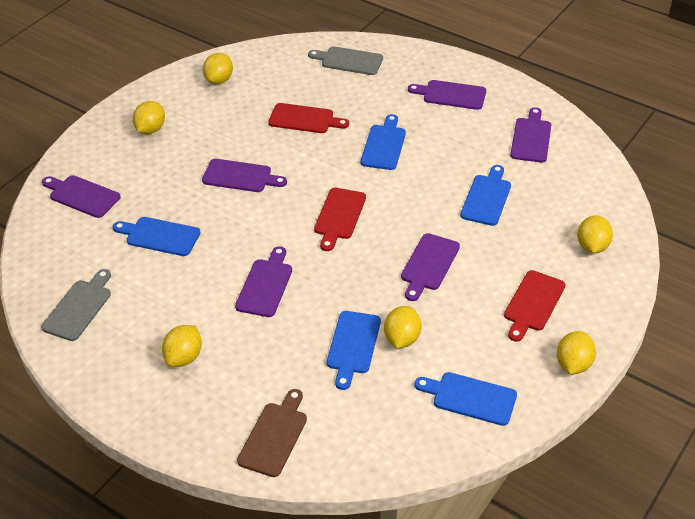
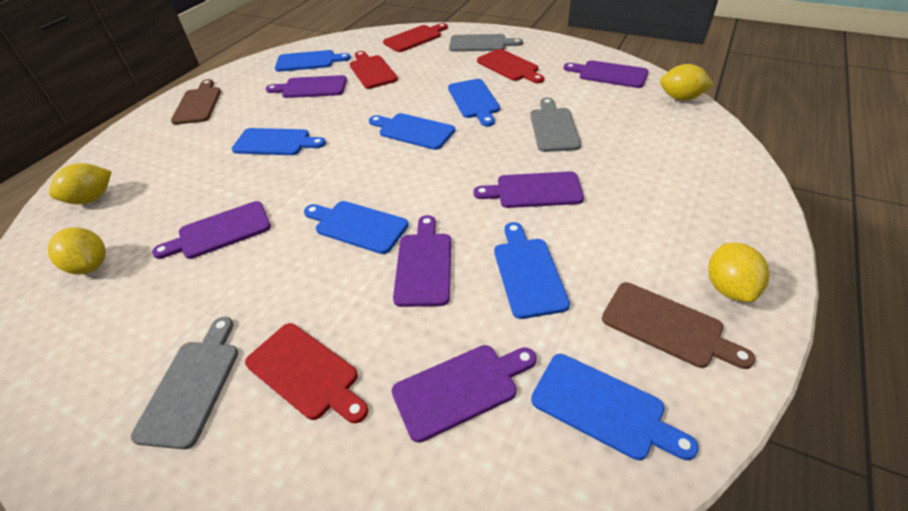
blue cutting board: [112,217,200,256] [327,311,381,390] [361,114,406,170] [415,372,517,426] [460,165,511,226] = 5 -> [232,128,326,155] [275,50,351,72] [304,201,409,254] [369,113,455,150] [448,79,500,127] [494,222,570,319] [531,354,699,460] = 7
brown cutting board: [237,389,307,477] = 1 -> [171,79,221,125] [602,282,755,369] = 2
grey cutting board: [41,269,111,341] [308,46,383,75] = 2 -> [131,317,238,450] [449,34,523,52] [530,98,581,152] = 3
red cutting board: [269,103,349,133] [314,188,366,251] [504,270,566,342] = 3 -> [245,323,368,423] [350,51,398,89] [383,23,448,52] [477,49,544,83] = 4
yellow lemon: [133,101,165,134] [162,325,202,367] [203,53,233,84] [384,306,422,348] [557,331,596,374] [577,215,613,253] = 6 -> [48,227,106,274] [49,163,112,204] [660,64,714,101] [708,243,770,302] = 4

